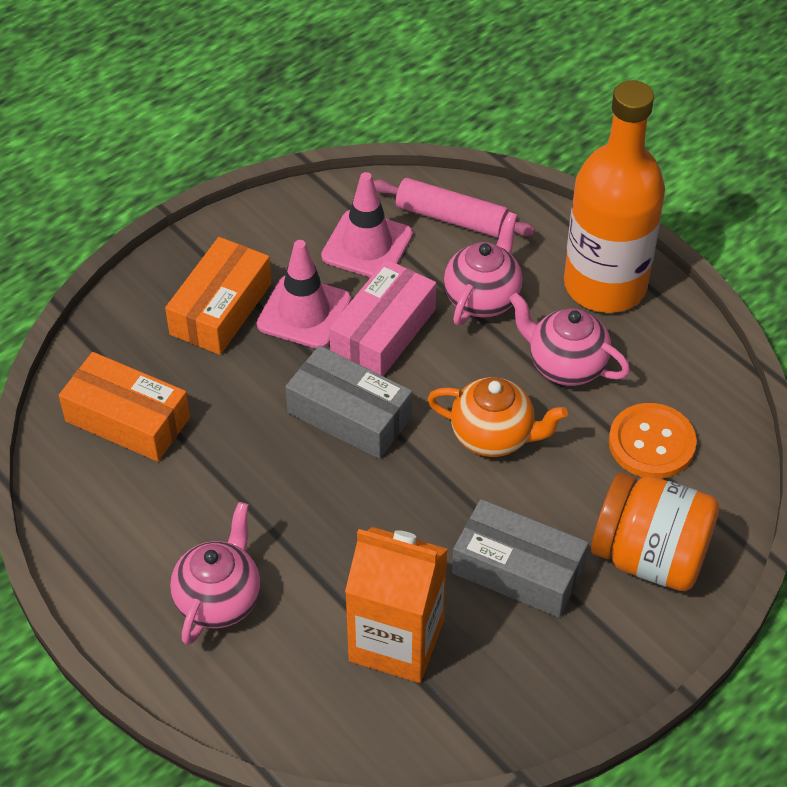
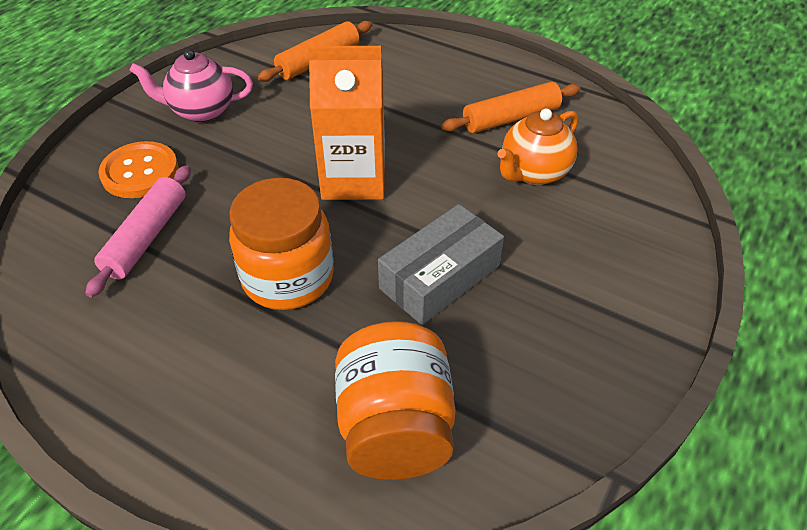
grey box: [285,345,412,459] [452,499,589,617] = 2 -> [378,204,504,325] = 1
orange bottle: [564,80,665,313] = 1 -> none = 0
orange box: [59,352,190,462] [165,237,272,355] = 2 -> none = 0
orange jar: [591,472,719,591] = 1 -> [229,178,334,310] [335,321,456,480] = 2
orange rolling pin: none = 0 -> [258,21,372,82] [441,82,580,133] = 2
pink box: [329,259,436,376] = 1 -> none = 0
pink teapot: [170,502,261,645] [444,212,523,326] [509,293,630,386] = 3 -> [129,49,253,122] = 1
pink traffic cone: [257,240,351,349] [321,172,413,277] = 2 -> none = 0

